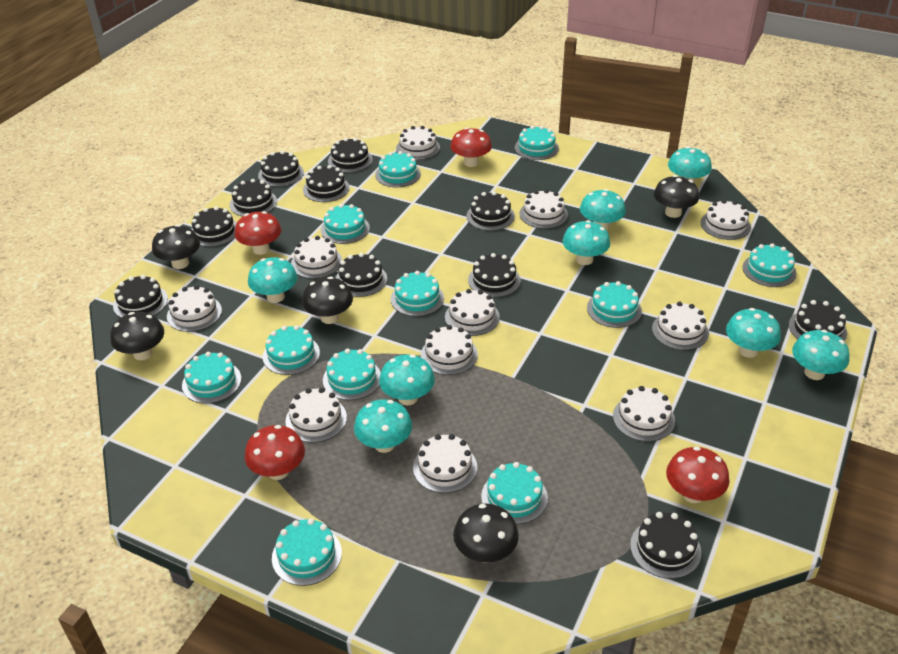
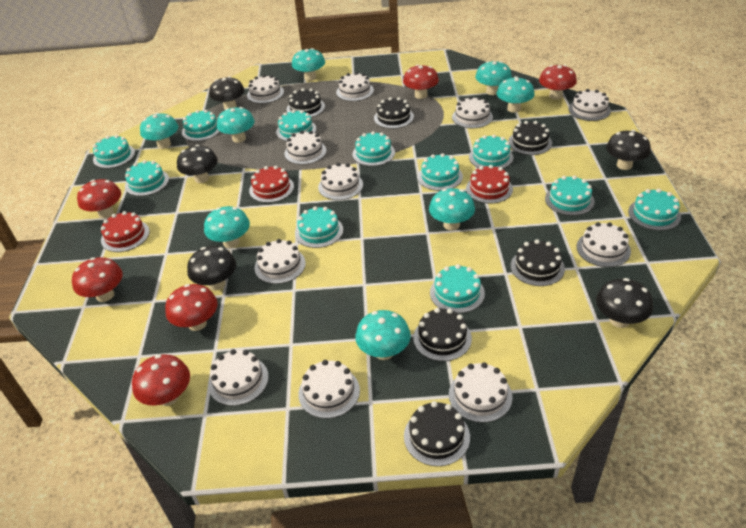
black cake: [113,275,168,318] [192,206,237,247] [230,179,277,216] [258,151,304,187] [303,165,350,202] [328,138,373,173] [336,253,387,297] [466,191,515,231] [468,253,521,297] [630,512,701,579] [789,300,847,341] = 11 -> [287,88,325,117] [374,97,414,129] [404,401,470,466] [413,308,472,361] [508,121,552,155] [511,239,565,286] = 6
red cake: none = 0 -> [101,211,150,252] [249,166,294,203] [466,165,513,204] = 3
red mushroom: [235,211,281,255] [245,425,305,480] [450,128,492,167] [666,447,730,503] = 4 -> [72,257,123,302] [77,179,121,219] [132,355,190,406] [165,284,218,331] [403,64,439,99] [539,65,577,100] = 6

